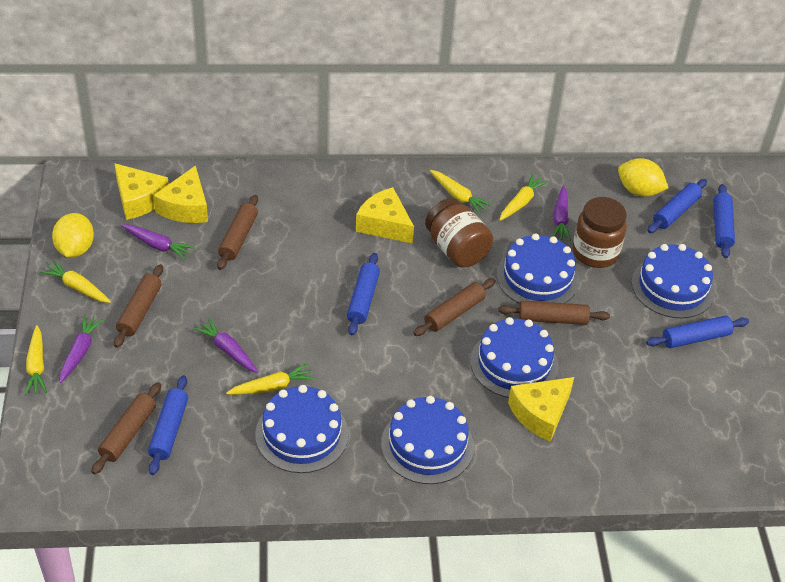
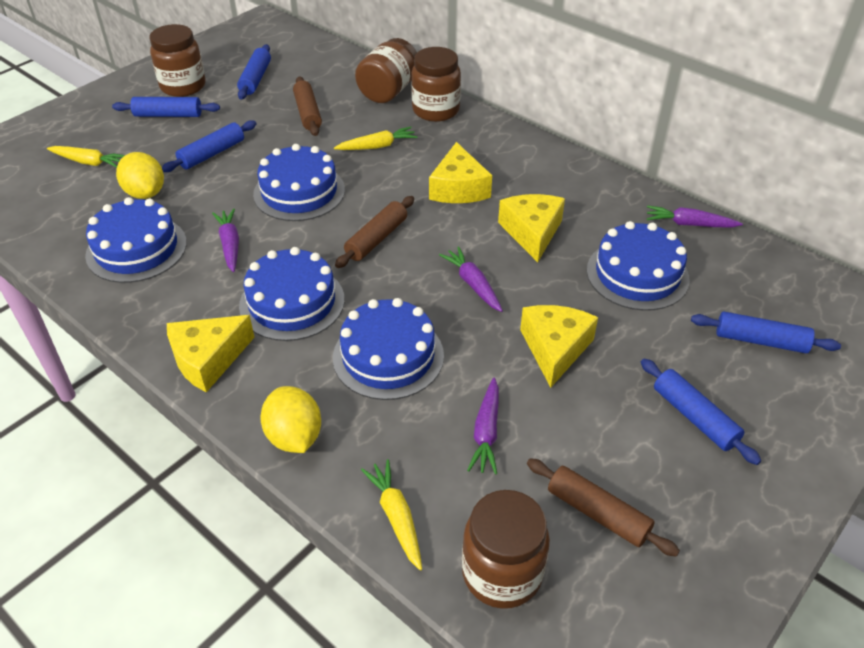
brown jar: [425,198,493,268] [573,197,627,268] = 2 -> [150,24,206,97] [355,38,417,103] [411,47,461,122] [462,490,550,609] = 4
brown rolling pin: [91,382,161,475] [114,264,163,348] [217,195,258,270] [414,278,495,336] [498,301,610,325] = 5 -> [293,77,322,136] [335,196,414,268] [527,458,680,557] = 3
yellow carrot: [25,325,47,395] [40,260,111,303] [226,363,315,395] [430,170,492,214] [499,174,548,221] = 5 -> [47,146,125,168] [334,127,418,150] [361,459,422,571] = 3

